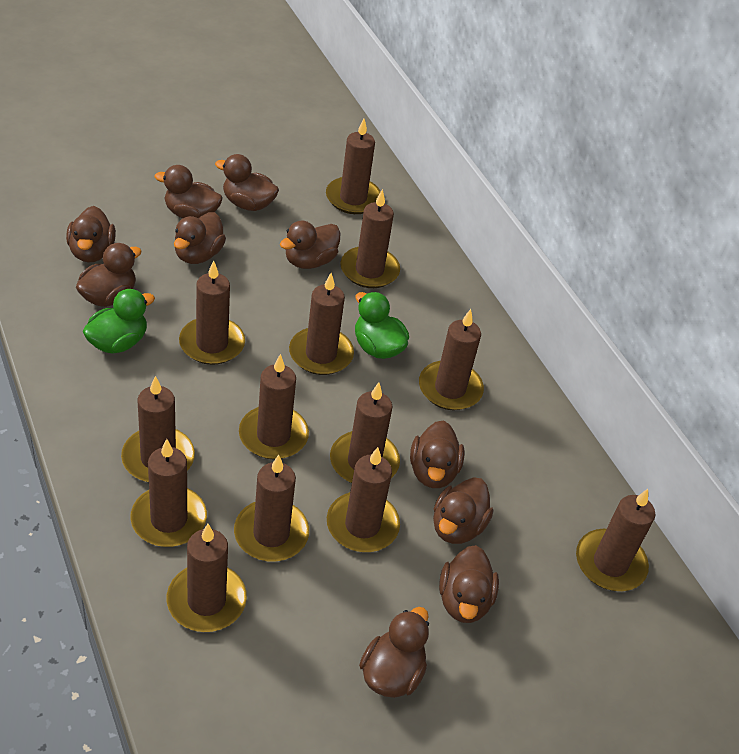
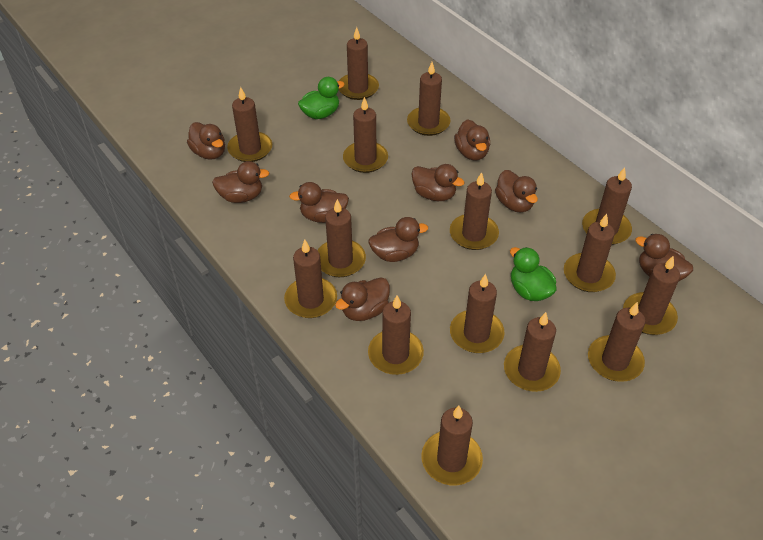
brown candle: [121,376,195,482] [130,439,207,547] [167,524,247,632] [179,261,245,365] [234,455,309,562] [239,354,309,460] [289,273,354,375] [326,119,381,214] [327,447,400,552] [330,382,400,483] [340,189,400,288] [419,309,484,410] [576,489,655,591] = 13 -> [227,87,272,162] [284,240,337,318] [317,199,366,277] [339,27,379,100] [343,97,388,173] [368,296,424,375] [407,62,451,136] [421,406,483,485] [450,172,499,250] [450,274,505,353] [504,312,561,392] [564,214,616,292] [582,167,632,245] [588,302,645,382] [623,256,680,335] = 15
brown duck: [66,206,116,263] [76,243,142,307] [155,165,223,218] [174,212,226,264] [215,154,279,211] [280,220,341,269] [359,607,429,698] [410,421,465,488] [433,477,493,544] [439,545,499,623] = 10 -> [187,122,225,160] [212,161,269,203] [289,182,349,223] [335,277,390,321] [368,217,428,262] [411,164,465,201] [454,119,490,160] [495,170,538,213] [635,234,693,282] = 9

